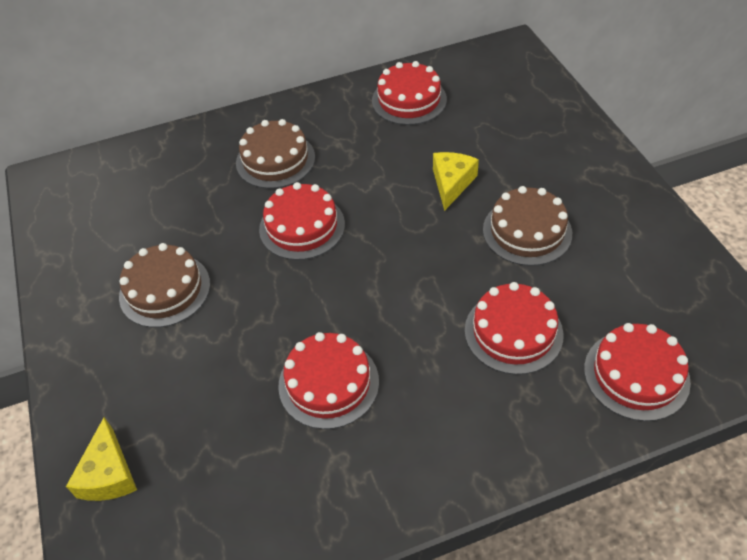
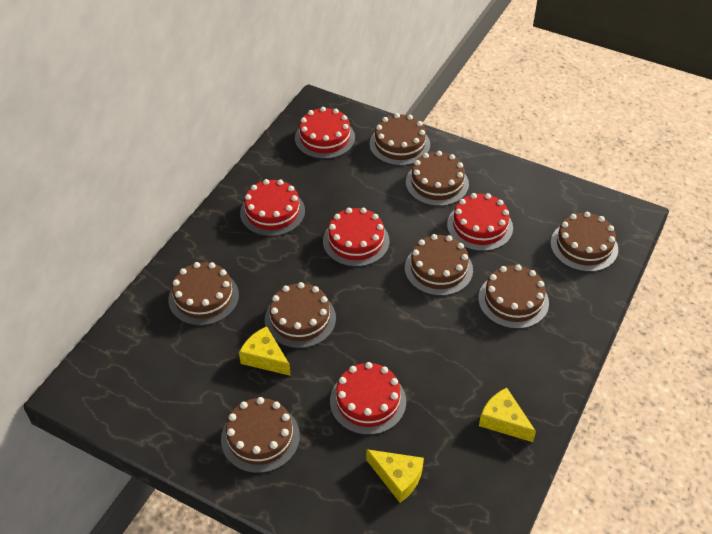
brown cake: [119,243,210,328] [236,119,315,189] [483,186,572,266] = 3 -> [168,262,239,326] [221,397,300,473] [265,282,336,348] [370,113,430,166] [405,234,473,296] [406,151,469,206] [478,264,549,329] [550,212,618,272] = 8
yellow cheese: [66,417,137,501] [433,152,479,211] = 2 -> [239,326,291,376] [366,449,424,503] [479,388,536,442] = 3

